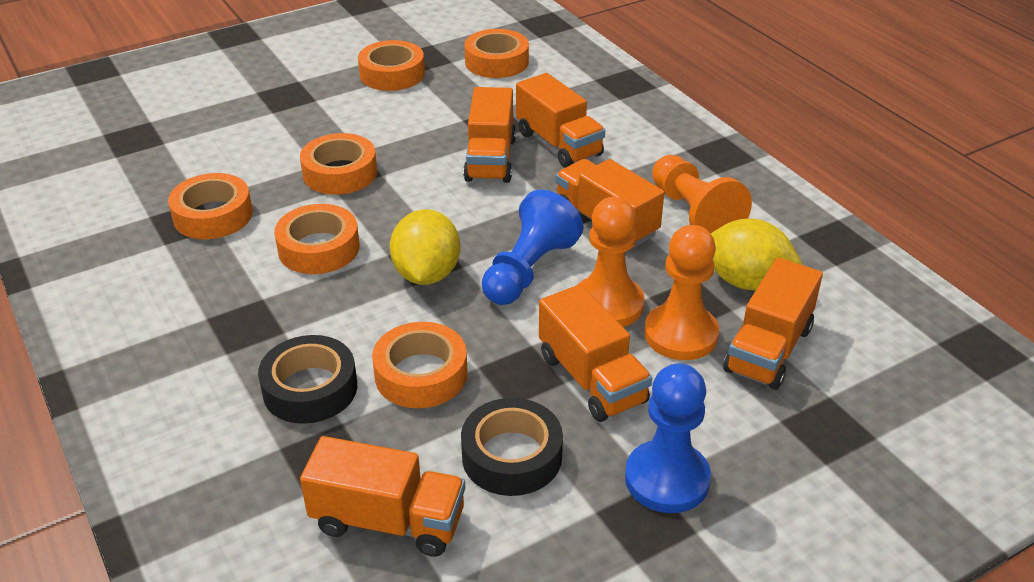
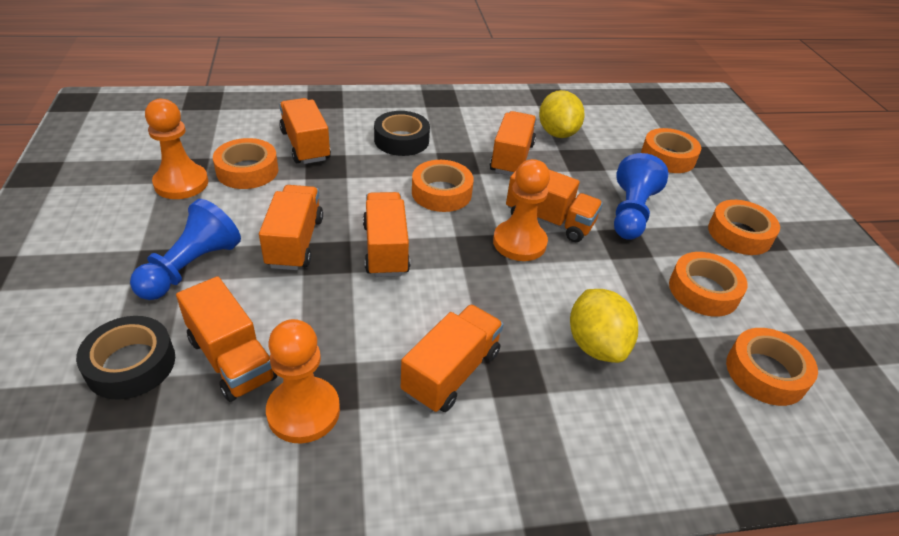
orange truck: [300,436,465,557] [463,87,516,183] [516,73,605,168] [539,284,652,422] [555,159,664,247] [724,258,823,390] = 6 -> [176,276,277,402] [259,185,323,270] [279,98,331,164] [363,192,410,277] [401,304,504,412] [490,111,536,176] [506,161,603,242] = 7

